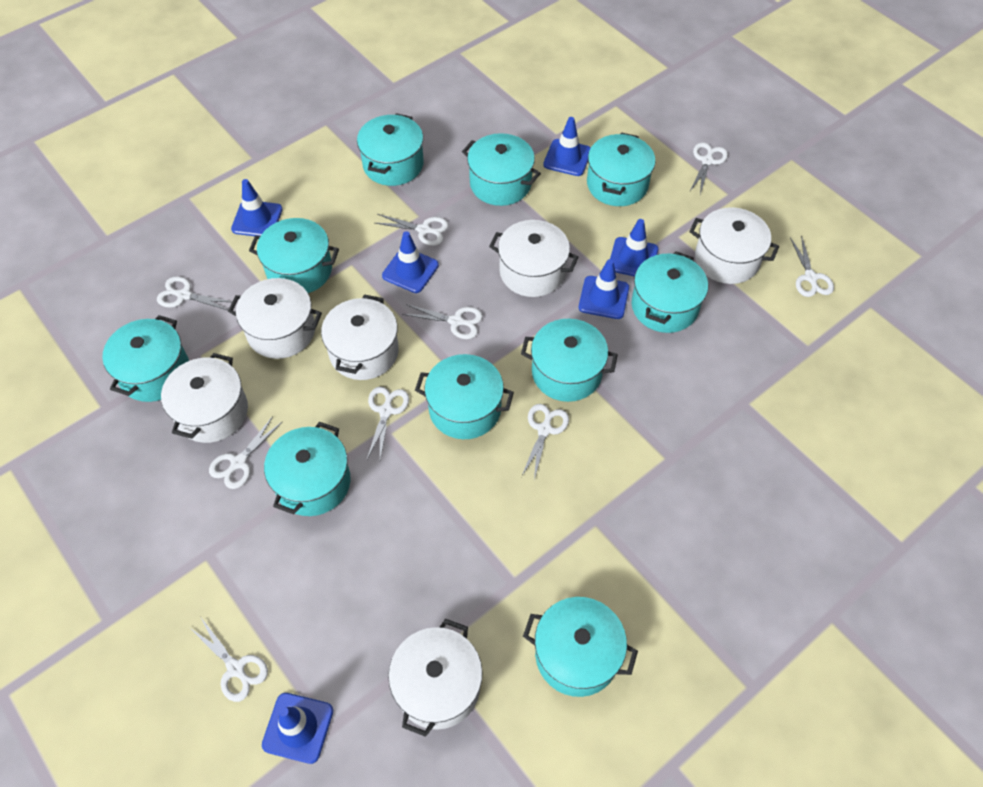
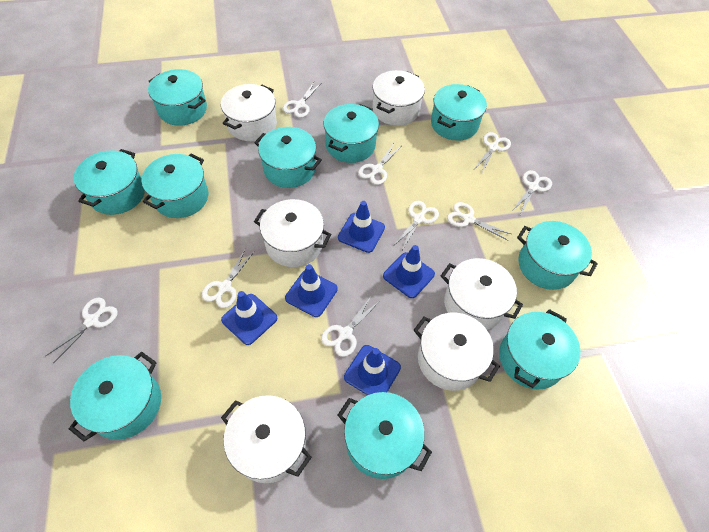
blue traffic cone: [231,179,282,236] [262,693,333,764] [382,231,439,293] [543,117,591,176] [579,259,629,319] [610,219,658,276] = 6 -> [221,291,278,345] [285,264,338,317] [338,201,385,253] [344,345,401,395] [383,245,435,298] = 5

